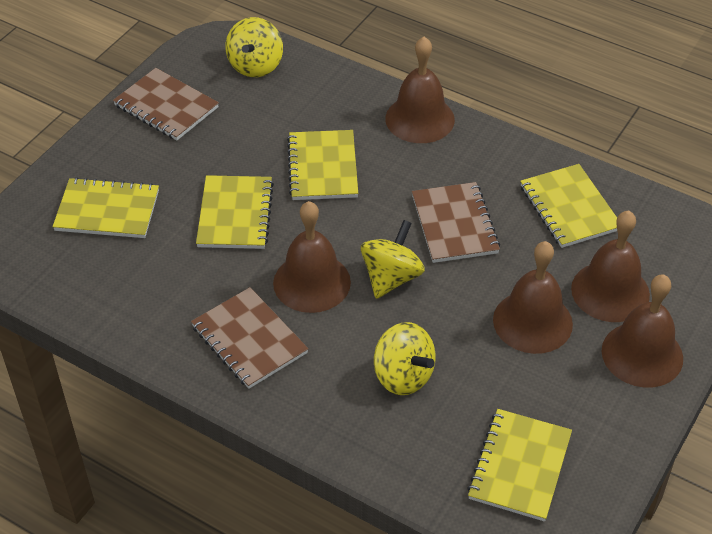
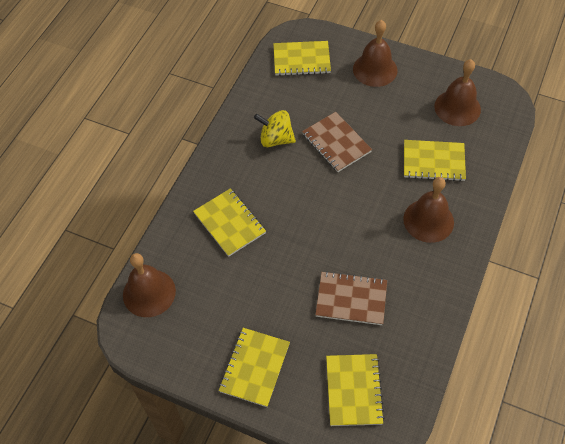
brown bell: [273,201,351,313] [385,37,455,143] [493,241,573,354] [571,210,650,322] [602,274,683,388] = 5 -> [123,253,176,317] [353,20,397,87] [403,177,454,243] [434,59,481,126] = 4
brown notebook: [113,68,219,140] [191,287,308,389] [412,182,500,263] = 3 -> [302,112,372,172] [315,271,387,325] = 2
yellow spinning top: [226,17,283,77] [361,220,425,299] [374,322,436,395] = 3 -> [254,110,296,147] = 1

